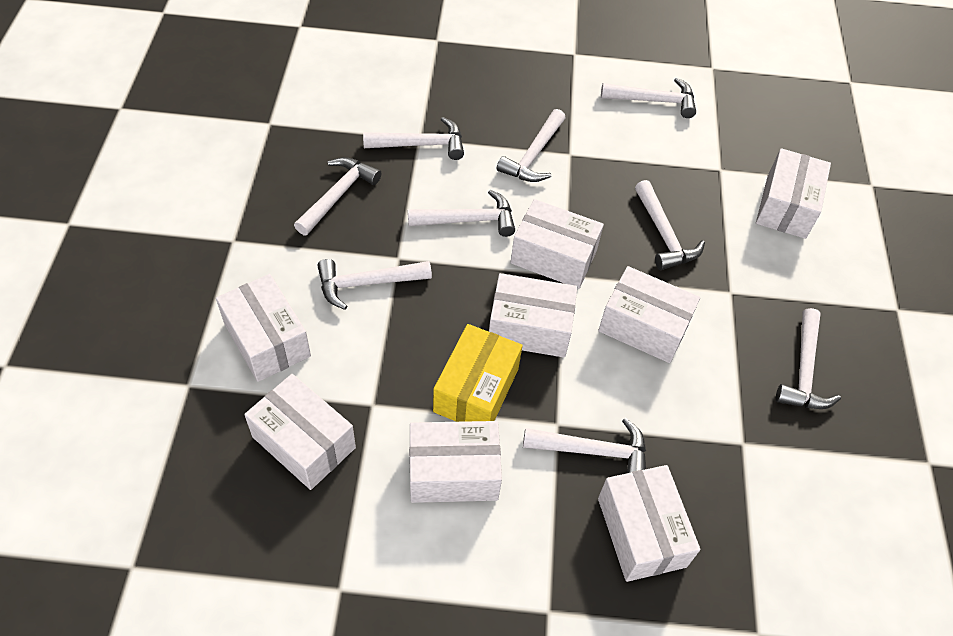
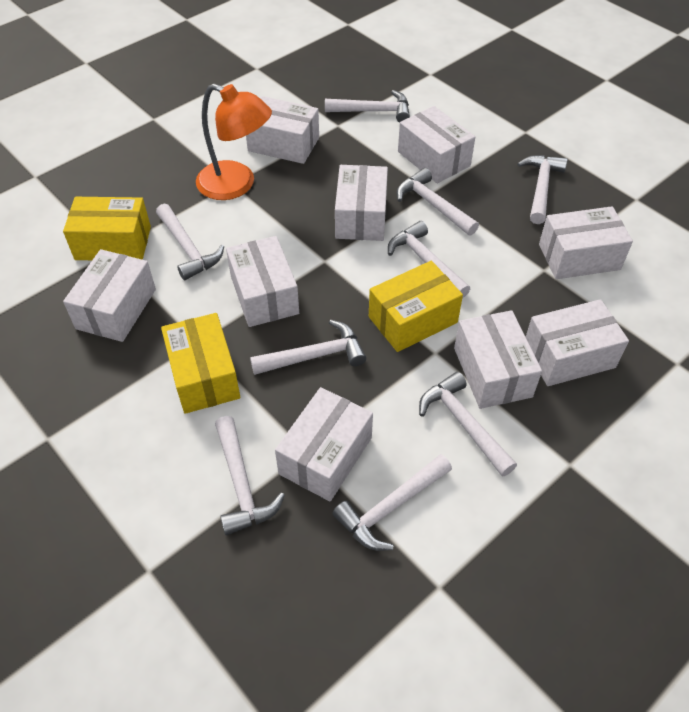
orange lamp: none = 0 -> [196,84,272,200] = 1
white box: [216,274,311,382] [244,374,356,490] [409,421,502,503] [489,273,577,358] [511,199,604,289] [598,266,700,363] [598,465,700,582] [756,148,831,239] = 8 -> [63,249,156,342] [226,236,299,327] [246,96,319,164] [275,387,373,501] [335,165,388,241] [398,106,475,183] [454,310,542,409] [526,299,629,386] [539,206,633,279] = 9
yellow box: [433,324,523,422] = 1 -> [63,197,151,260] [161,313,240,414] [369,261,463,352] = 3

